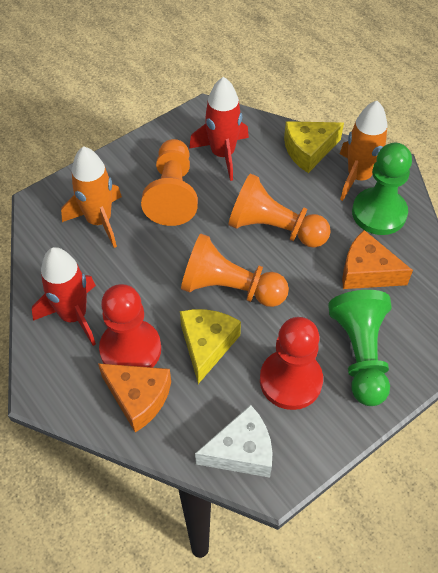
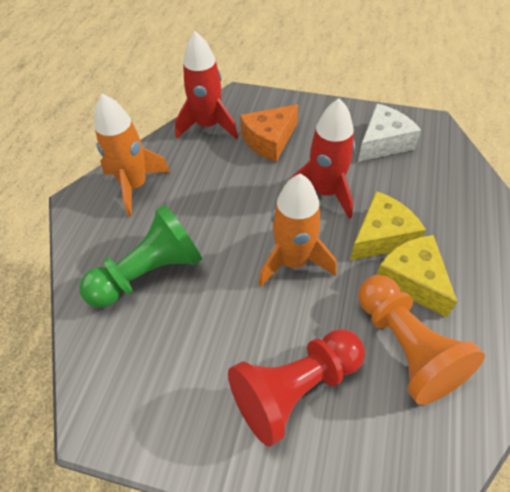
green pawn: [328,290,392,406] [352,143,412,235] = 2 -> [79,204,202,308] = 1
orange cheese: [98,363,171,433] [342,230,413,289] = 2 -> [240,104,298,162] = 1
orange pawn: [141,139,198,226] [181,233,289,307] [228,173,331,248] = 3 -> [358,275,485,405] = 1
red pawn: [99,284,161,368] [260,317,323,410] = 2 -> [228,329,365,447] = 1

